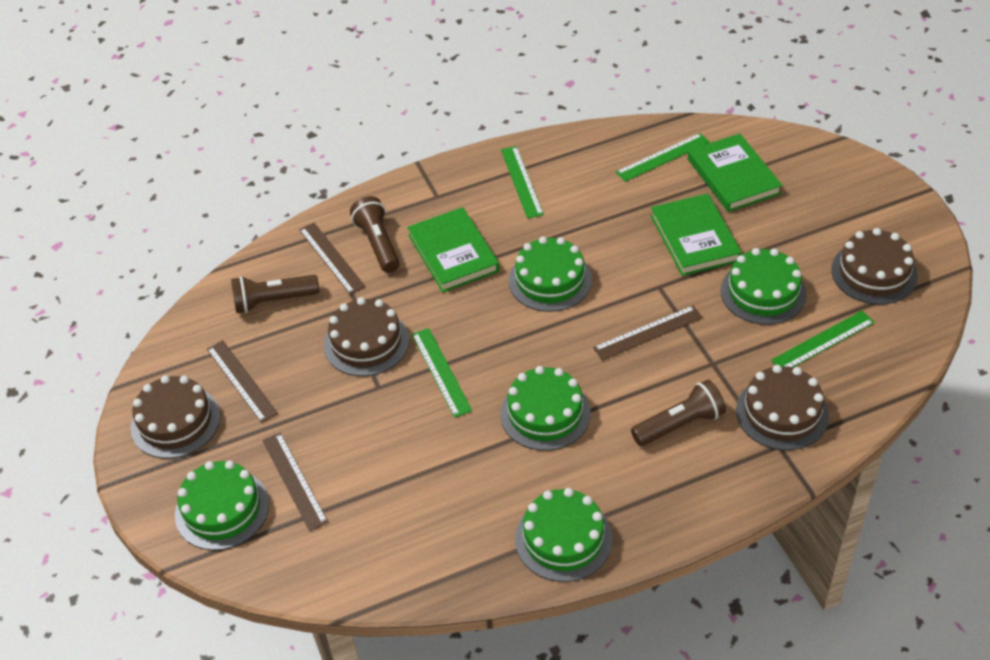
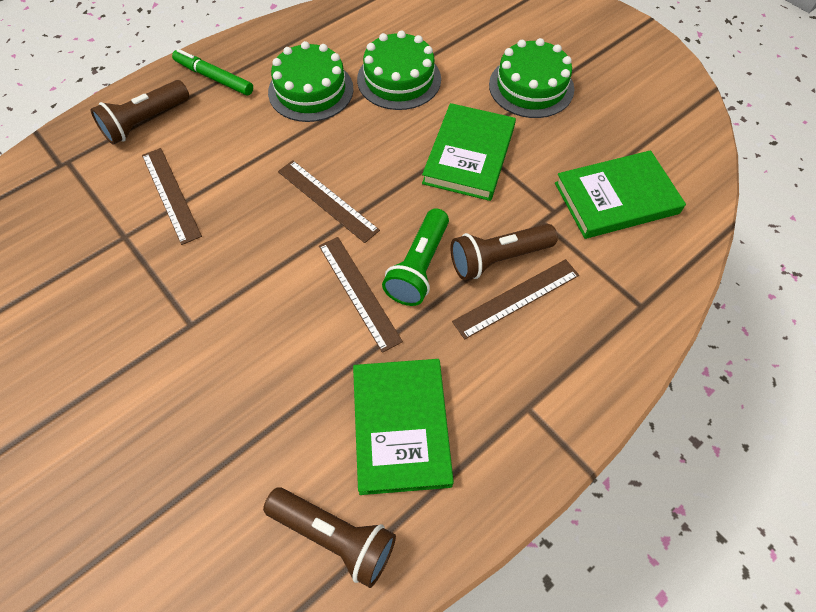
brown cake: [131,375,220,459] [324,297,409,376] [736,365,829,450] [831,228,918,305] = 4 -> none = 0
green cake: [175,460,269,550] [500,366,591,451] [509,236,592,312] [515,488,612,582] [721,248,807,325] = 5 -> [268,41,354,122] [357,30,441,110] [489,38,574,118] = 3
green flashlight: none = 0 -> [382,208,449,306] = 1
green marker: none = 0 -> [172,49,253,96] = 1
green ruler: [412,328,472,418] [501,146,544,219] [616,133,710,182] [771,311,875,367] = 4 -> none = 0

